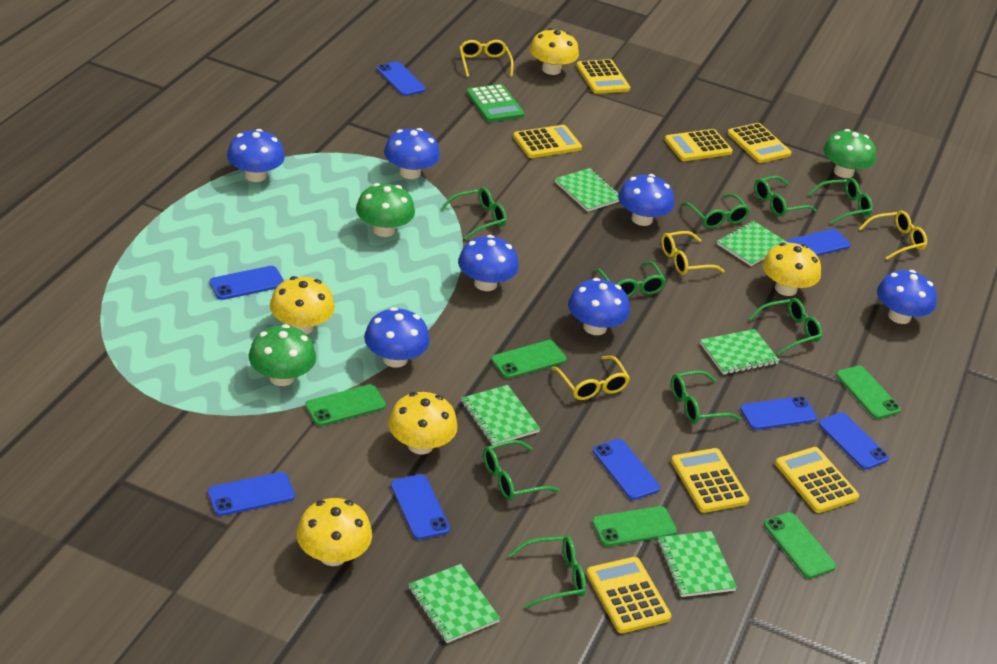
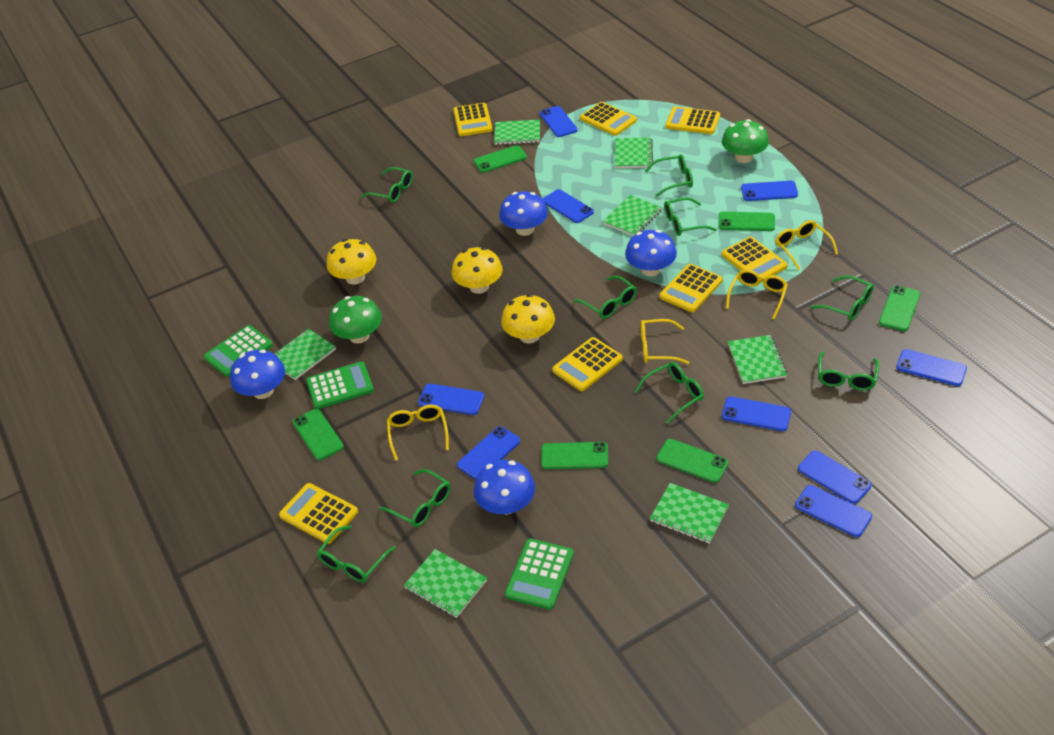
blue mushroom: [227,129,285,182] [364,307,430,368] [384,128,440,179] [458,235,519,291] [568,278,630,335] [618,174,674,226] [877,270,937,324] = 7 -> [230,349,285,399] [474,460,535,515] [499,191,548,236] [625,230,677,276] = 4
blue phone: [208,472,295,516] [209,266,284,300] [377,61,426,96] [391,474,450,540] [593,439,660,500] [740,396,817,430] [787,229,851,256] [819,412,889,470] = 8 -> [418,383,484,415] [457,426,520,480] [539,106,578,137] [543,189,594,223] [722,396,791,431] [741,181,798,201] [795,485,872,537] [798,451,872,504] [896,349,967,386] = 9
green calculator: [466,84,524,122] = 1 -> [203,325,273,377] [306,361,374,409] [505,539,574,610] = 3
green mushroom: [249,324,316,386] [356,183,415,237] [823,129,876,178] = 3 -> [329,296,382,344] [722,119,769,163] = 2
green notebook: [408,564,500,643] [461,385,540,445] [555,168,619,212] [658,531,737,597] [700,329,780,375] [717,221,788,266] = 6 -> [274,329,336,380] [404,549,487,618] [494,119,540,145] [602,195,662,236] [615,137,653,168] [650,483,729,544] [728,335,787,384] = 7
green phone: [305,384,386,426] [491,340,567,379] [592,506,677,546] [764,512,836,578] [836,366,901,419] = 5 -> [292,409,344,460] [474,145,527,173] [541,442,608,469] [656,439,729,483] [718,212,775,231] [879,285,921,331] = 6
yellow mushroom: [270,276,335,334] [296,498,372,566] [388,392,458,455] [530,28,579,75] [762,243,821,296] = 5 -> [327,239,376,285] [452,247,502,294] [501,294,555,343] = 3

